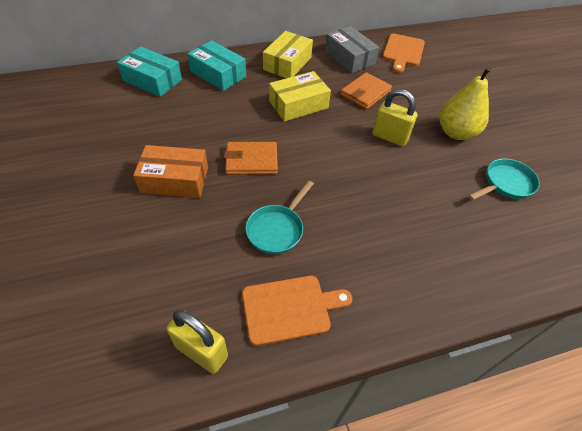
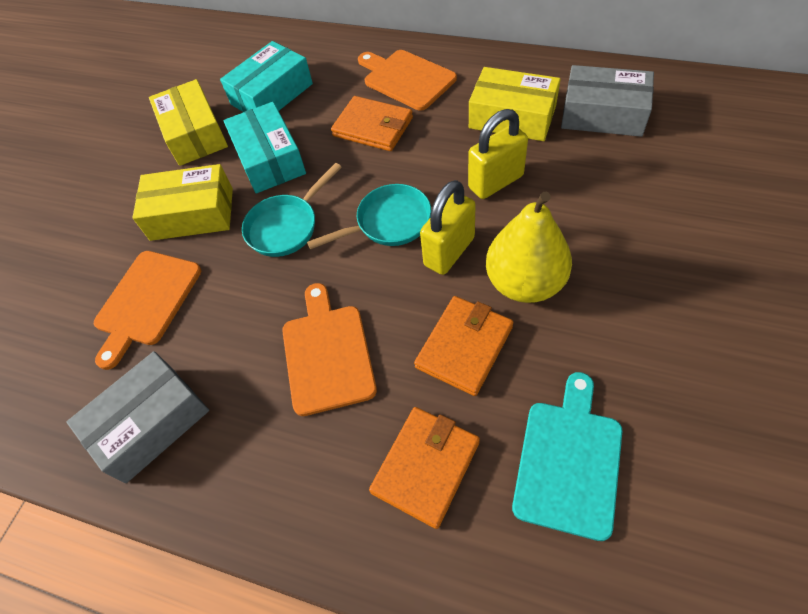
grey box: [325,26,379,73] = 1 -> [66,351,209,483] [561,65,654,137] = 2
orange box: [133,145,208,198] = 1 -> none = 0
orange cutting board: [242,276,353,346] [383,34,425,73] = 2 -> [94,251,201,370] [282,283,377,416] [358,50,457,111] = 3
orange wallet: [224,142,278,175] [340,72,392,110] = 2 -> [331,96,413,151] [369,407,480,529] [414,296,513,396] = 3
turquoise cutting board: none = 0 -> [512,372,622,541] = 1
yellow box: [263,31,313,78] [269,71,331,122] = 2 -> [132,164,233,241] [149,79,228,166] [469,67,561,141] = 3

